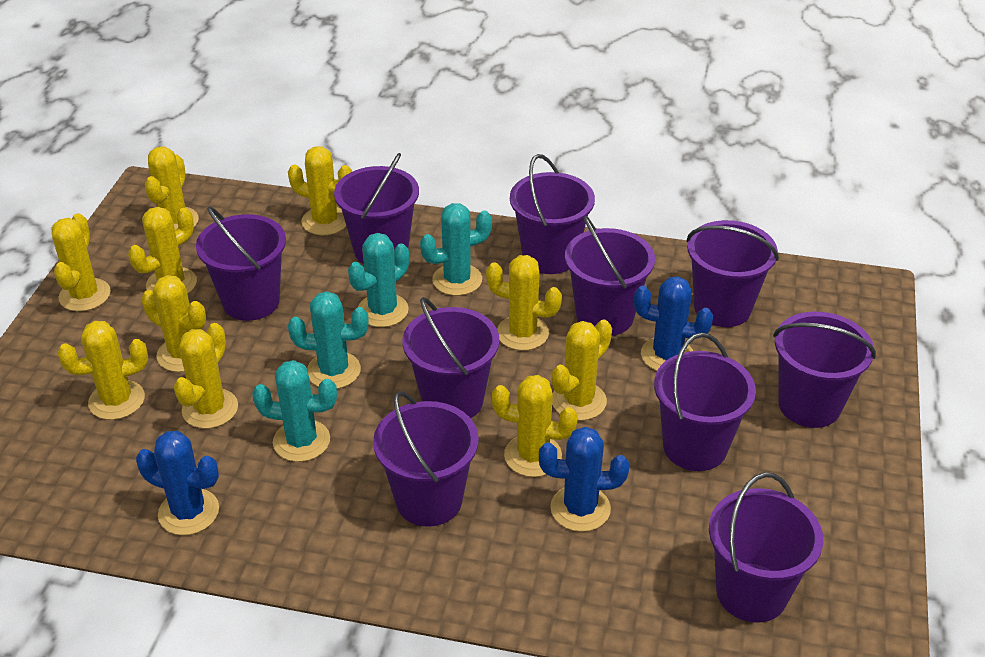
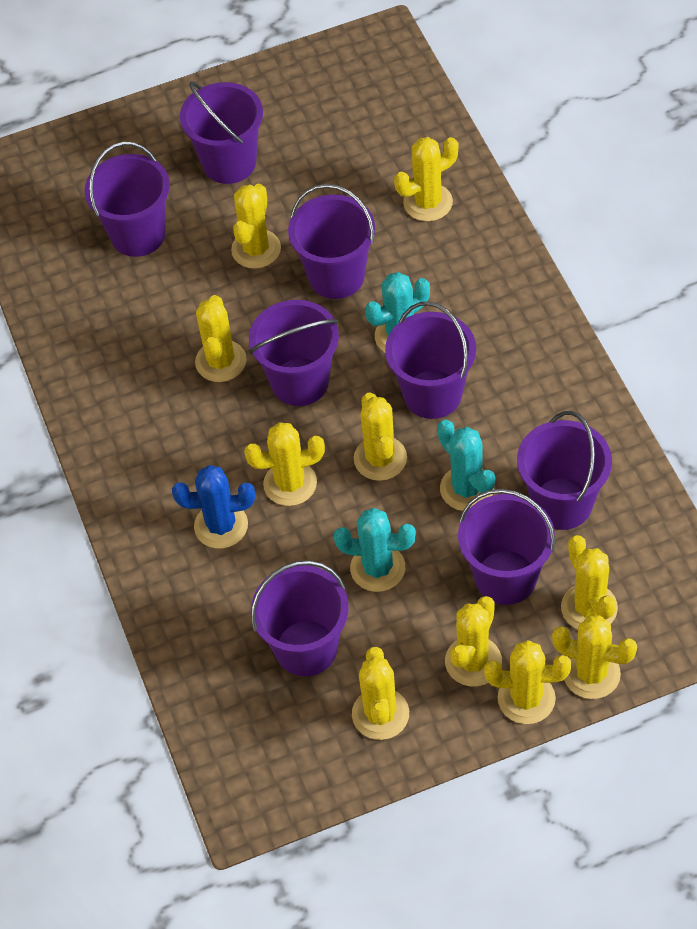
blue cactus: [136,431,219,535] [539,427,629,532] [634,276,713,371] = 3 -> [172,465,255,548] = 1
purple bucket: [196,206,286,321] [334,153,419,264] [373,391,479,527] [403,297,499,418] [510,154,595,274] [565,216,655,336] [654,333,756,471] [686,220,779,327] [709,472,823,622] [773,312,876,428] = 10 -> [85,142,170,257] [180,81,263,184] [249,300,339,406] [251,560,349,676] [288,184,375,299] [385,301,476,419] [458,489,555,605] [517,411,612,530] = 8
turquoise cactus: [252,360,337,462] [288,291,369,389] [348,233,409,327] [420,203,492,296] = 4 -> [334,508,416,592] [365,272,430,352] [437,420,495,511] = 3

